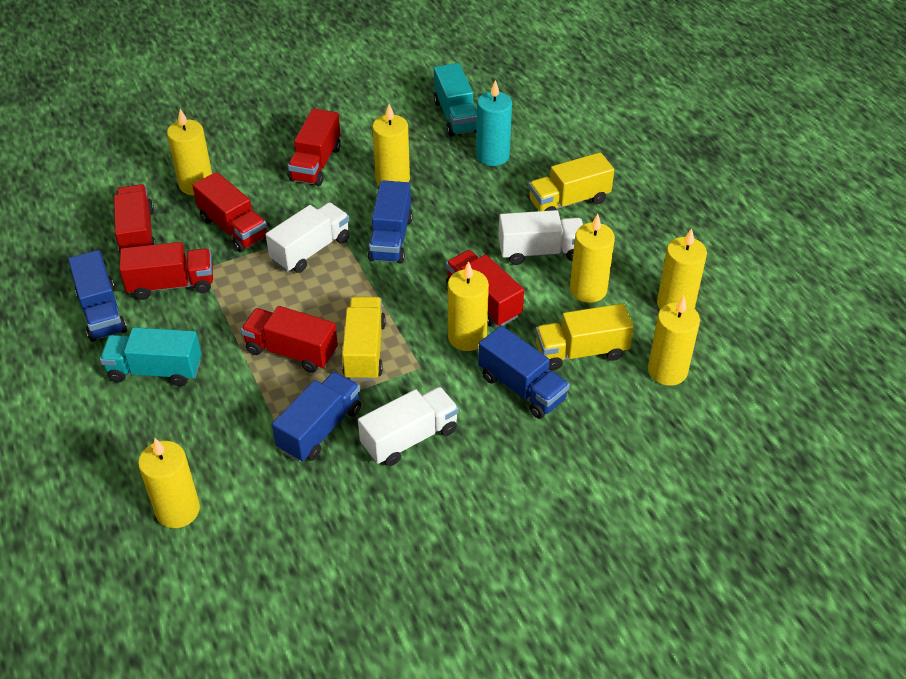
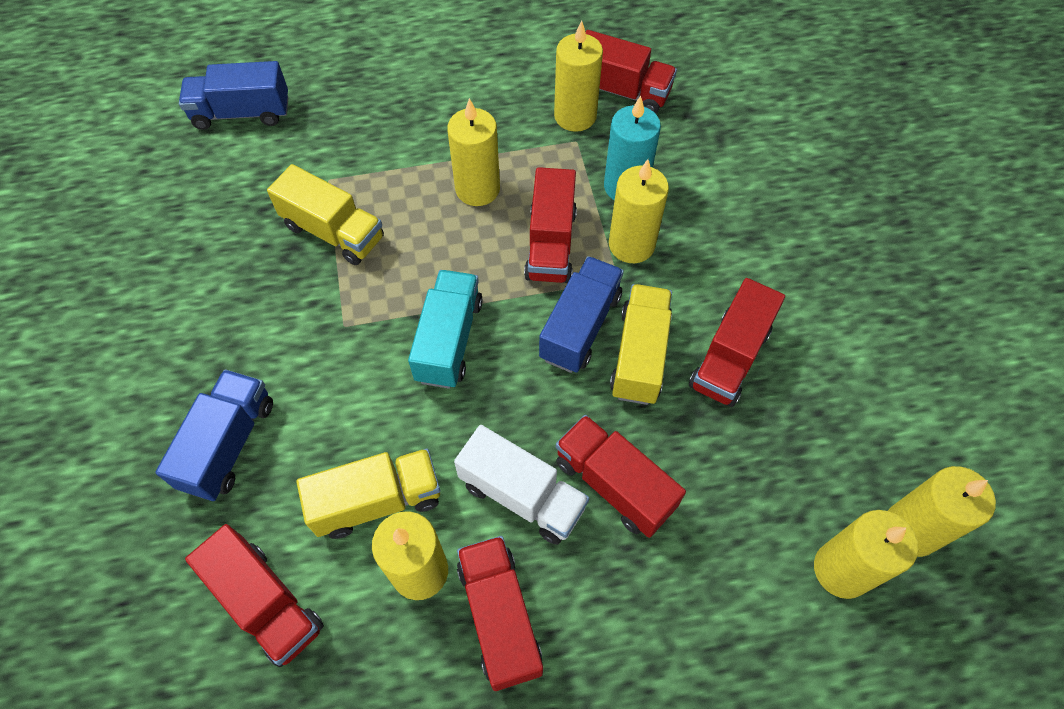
blue truck: [68,250,127,342] [272,372,361,462] [368,180,413,264] [478,325,570,419] = 4 -> [155,369,273,501] [179,61,288,130] [539,256,624,373] = 3
turquoise truck: [100,327,201,386] [434,63,477,137] = 2 -> [408,270,483,389] = 1
white truck: [266,202,350,273] [358,387,459,466] [499,210,583,265] = 3 -> [454,425,589,545] = 1
yellow candle: [138,438,200,528] [167,109,212,195] [372,104,410,186] [448,261,489,351] [570,214,615,303] [648,296,700,386] [657,228,707,309] = 7 -> [372,511,448,600] [447,98,500,206] [554,20,603,132] [609,159,669,263] [814,510,918,599] [888,466,996,557] = 6

